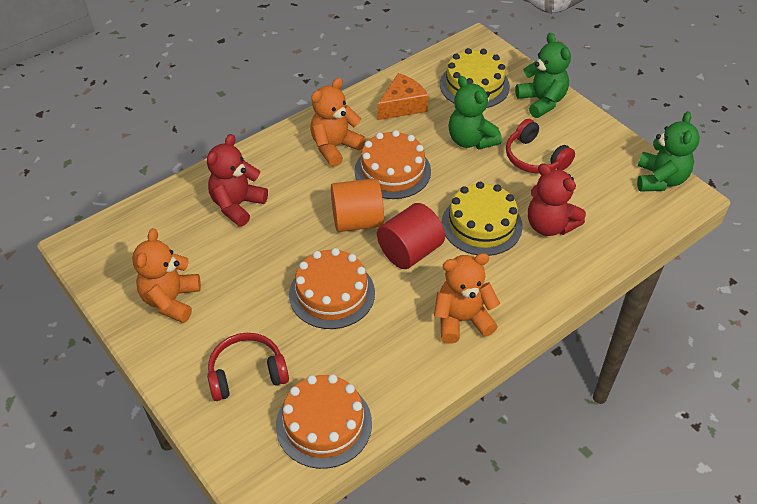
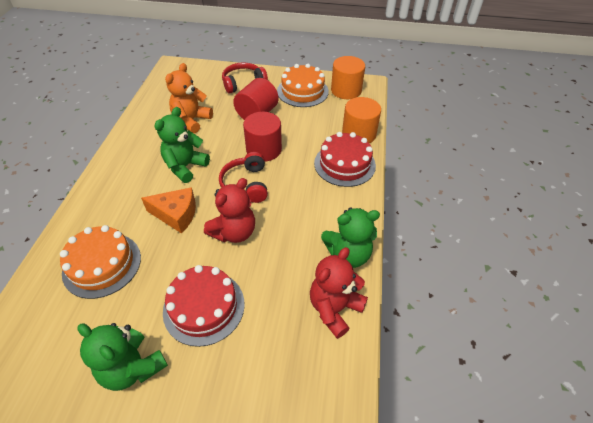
orange cake: [276,374,372,469] [289,248,375,329] [355,130,431,199] = 3 -> [60,225,141,299] [277,64,329,107] = 2
orange cylinder: [331,178,384,232] = 1 -> [331,56,365,99] [342,97,381,144] = 2
orange teddy bear: [132,228,201,323] [310,78,366,167] [434,253,500,344] = 3 -> [165,63,213,133] = 1
red cake: none = 0 -> [163,265,245,347] [314,132,376,187] = 2
red cylinder: [377,203,445,269] = 1 -> [233,78,279,120] [243,112,282,162] = 2
yellow cake: [440,48,510,108] [442,182,523,256] = 2 -> none = 0

